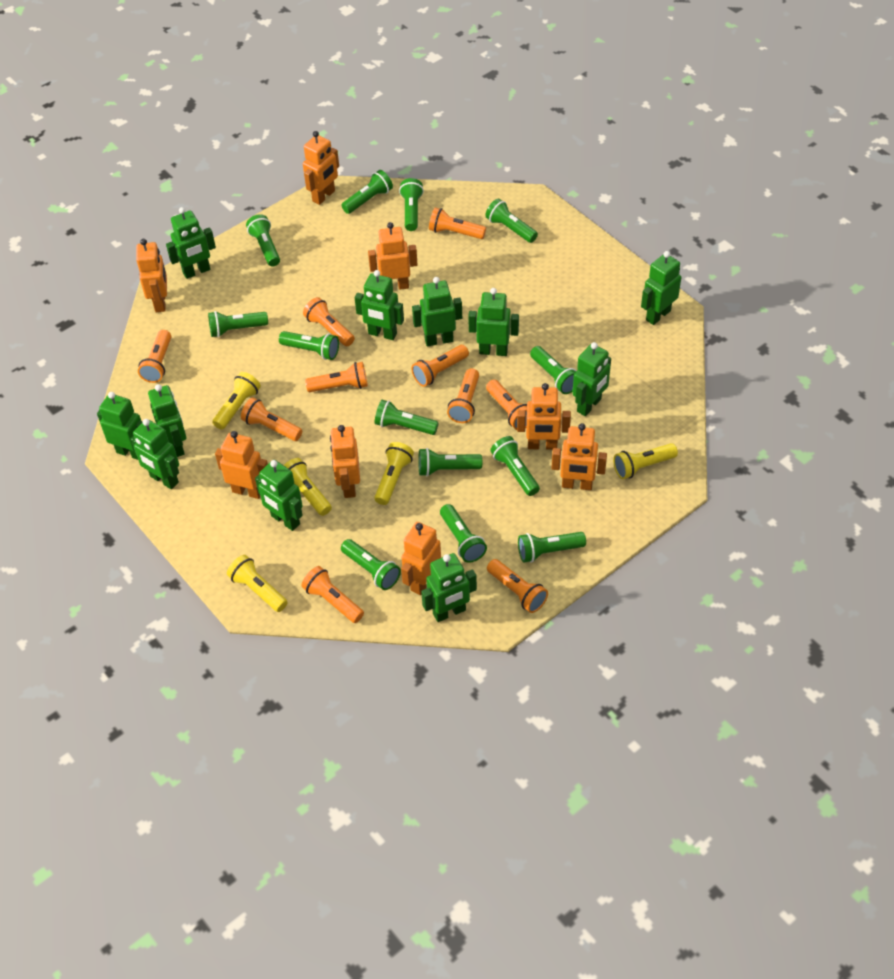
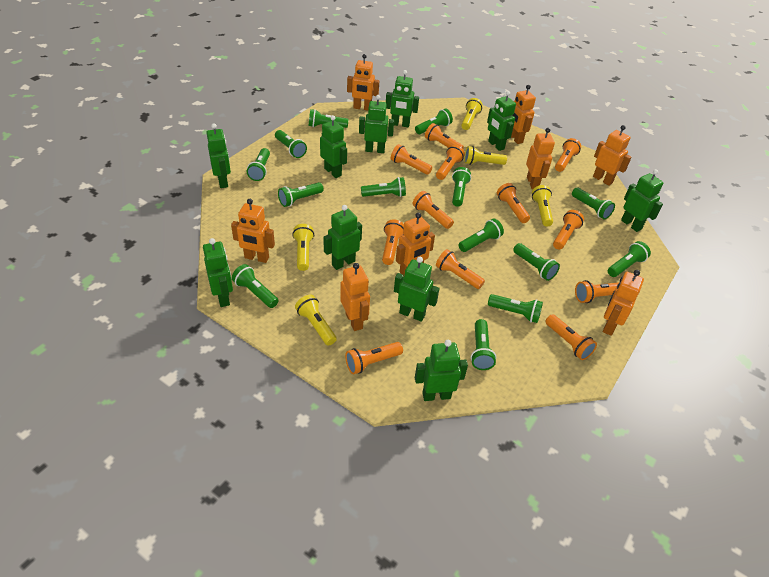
green flashlight: [208,311,268,337] [246,214,280,267] [279,331,339,360] [341,170,393,214] [341,539,401,590] [375,400,439,435] [399,178,424,231] [418,448,482,476] [440,504,487,563] [485,199,538,243] [490,436,540,496] [518,532,586,563] [530,346,576,394] = 13 -> [232,264,279,308] [247,148,270,181] [275,130,307,158] [278,182,324,207] [309,109,349,128] [361,177,406,197] [415,109,453,134] [452,167,471,207] [459,219,504,252] [471,319,496,370] [488,294,543,323] [513,243,560,281] [572,188,615,219] [608,241,651,277] = 14
green robot: [97,392,143,460] [131,419,179,489] [148,384,186,457] [166,207,216,279] [255,460,303,531] [355,270,404,340] [412,277,462,346] [421,553,477,622] [468,288,519,356] [572,342,611,416] [641,251,681,325] = 11 -> [203,238,233,307] [206,123,231,188] [320,115,347,178] [323,205,362,270] [359,95,394,153] [386,70,419,127] [394,257,439,322] [415,340,468,401] [487,91,516,151] [621,169,663,232] = 10
orange flashlight: [138,330,171,383] [241,397,302,441] [301,566,364,623] [303,297,355,346] [305,362,368,392] [411,345,469,387] [429,208,486,239] [447,368,479,423] [486,380,527,430] [487,559,548,613] = 10 -> [345,342,403,374] [382,219,404,265] [391,144,432,175] [412,191,454,229] [425,123,464,148] [436,145,465,180] [436,249,485,289] [497,183,530,223] [545,314,597,360] [553,210,584,250] [555,138,581,172] [575,280,620,303] = 12

